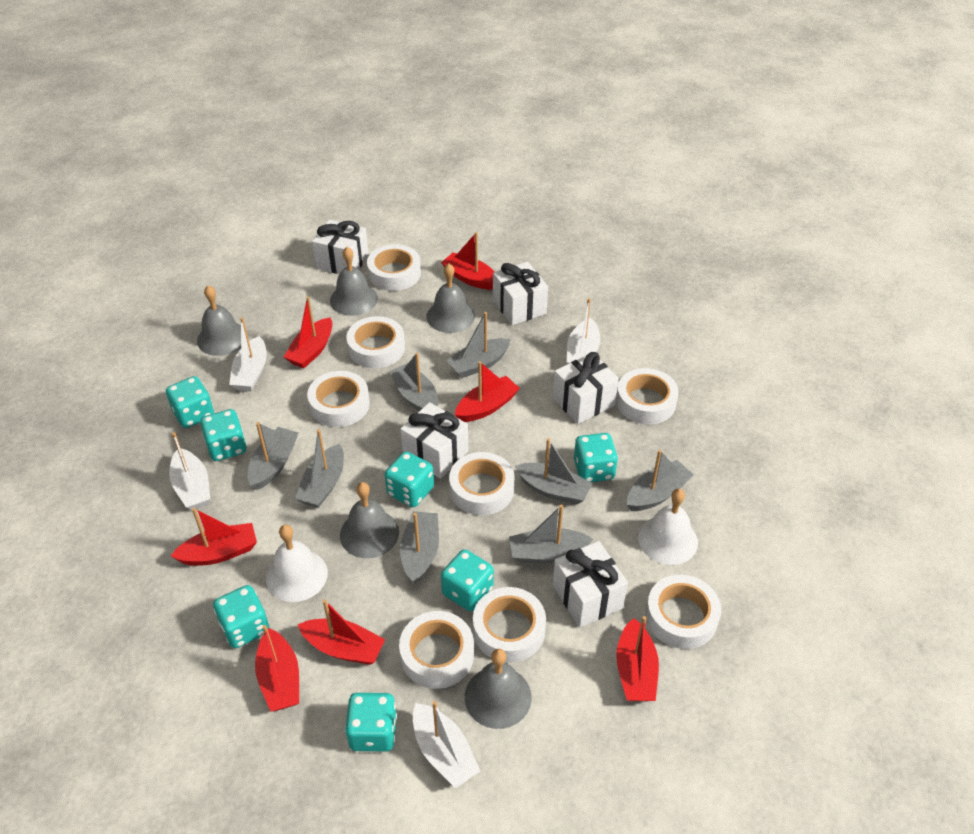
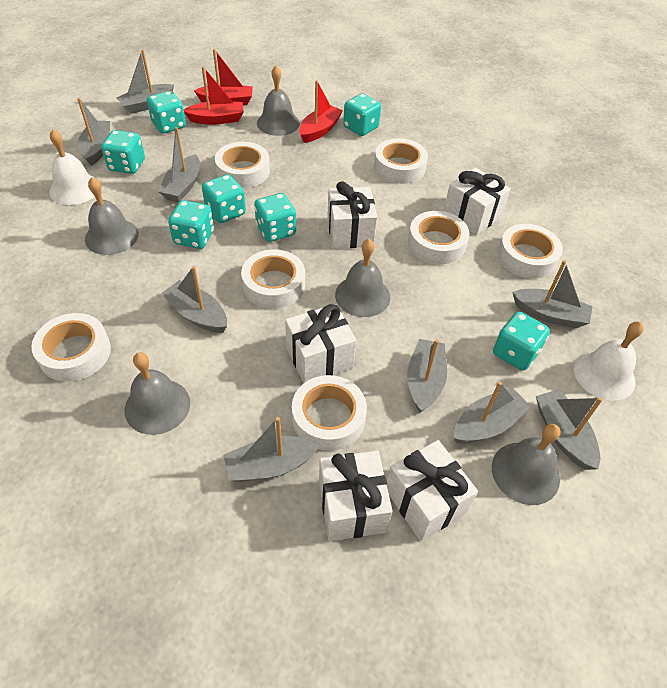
grey boat: [248,422,298,490] [295,429,344,508] [389,353,438,411] [400,511,439,584] [446,312,511,378] [509,505,594,563] [515,438,592,505] [627,450,694,511] = 8 -> [77,98,110,166] [116,49,174,114] [158,127,200,202] [161,266,227,333] [224,417,320,482] [407,339,447,413] [454,381,531,444] [512,260,592,328] [536,389,603,470] = 9
red boat: [171,508,257,566] [255,625,299,712] [284,296,332,368] [298,599,385,665] [441,232,494,290] [455,361,520,422] [616,616,659,701] = 7 -> [184,66,244,125] [194,49,253,106] [299,80,343,143] = 3
white boat: [169,432,210,510] [229,318,267,391] [413,701,481,788] [567,298,601,364] = 4 -> none = 0
white tape: [307,371,370,427] [346,316,405,368] [367,244,421,291] [399,611,474,689] [449,452,515,515] [473,587,546,663] [616,368,679,424] [645,575,721,649] = 8 -> [31,313,111,382] [215,142,270,188] [241,249,305,309] [292,375,367,451] [374,138,428,184] [408,211,469,264] [498,224,563,279] = 7

